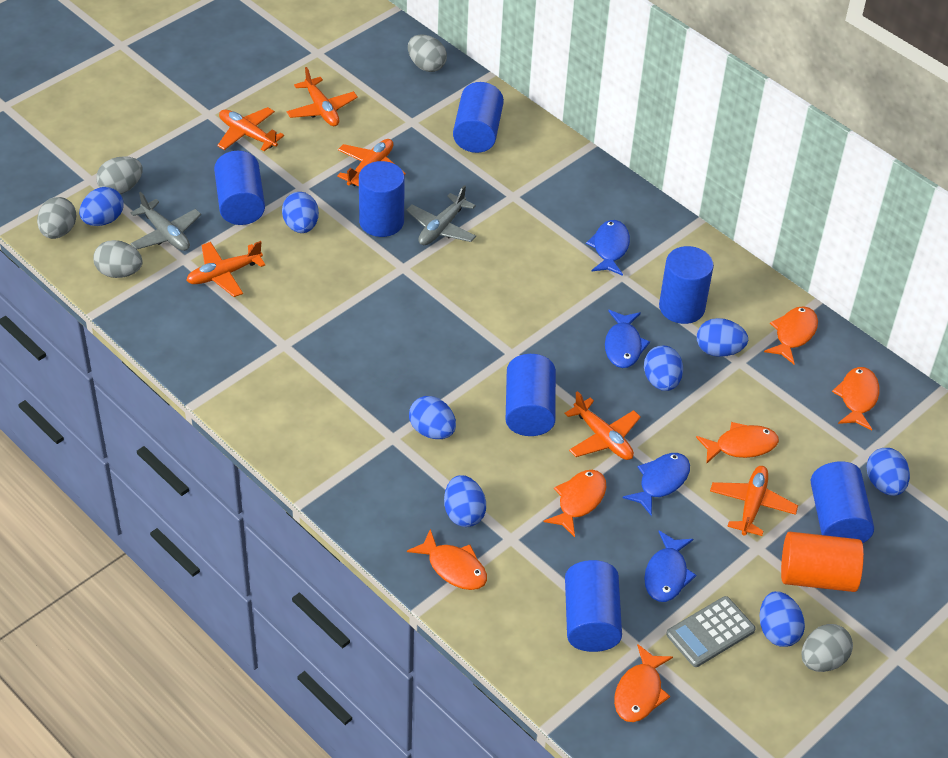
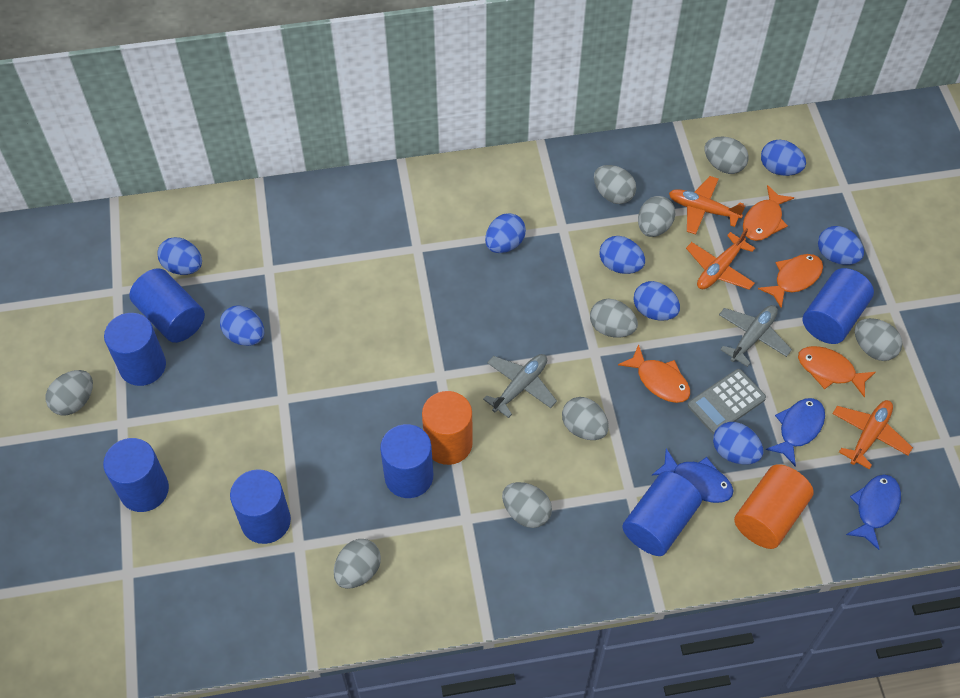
blue fish: [586,220,630,276] [605,310,650,368] [623,453,690,516] [644,531,697,602] = 4 -> [652,449,733,503] [766,398,825,467] [846,474,901,550] = 3
grey egg: [37,197,77,239] [93,240,143,278] [96,156,143,194] [408,35,447,72] [802,624,853,672] = 5 -> [46,370,93,415] [334,539,381,589] [502,482,552,528] [562,397,609,440] [590,299,638,337] [594,165,636,204] [638,196,676,237] [704,137,749,174] [855,318,902,361] = 9
orange cylinder: [781,532,864,592] = 1 -> [422,391,473,465] [734,464,814,549] = 2
orange fish: [407,529,487,590] [544,470,606,537] [614,644,673,722] [696,422,779,464] [764,306,818,364] [832,367,879,431] = 6 -> [618,344,690,403] [743,185,794,241] [758,254,823,308] [798,346,876,398] = 4
orange plane: [186,241,266,297] [217,107,284,151] [287,67,358,126] [337,139,406,186] [564,391,641,460] [710,466,798,536] = 6 -> [669,176,745,235] [686,228,755,290] [832,400,913,469] = 3

